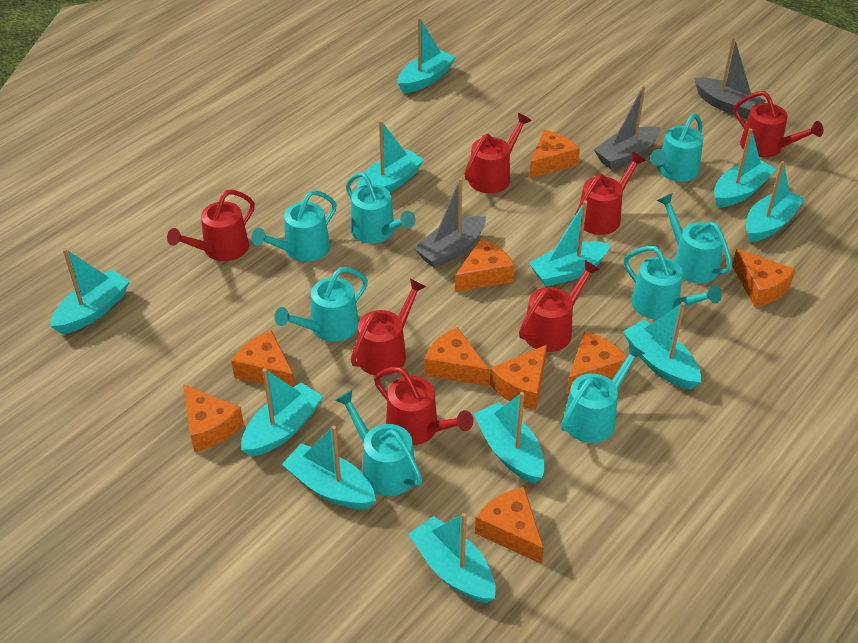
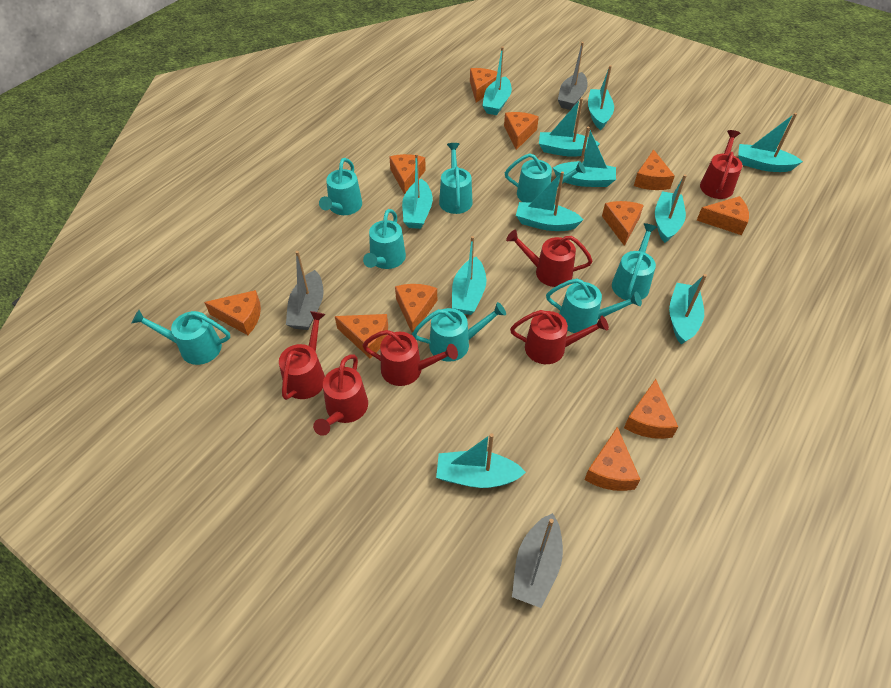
orange cheese: [183,384,244,452] [231,330,295,387] [424,327,490,386] [455,239,514,292] [475,487,544,564] [490,345,547,410] [529,130,580,178] [567,331,627,394] [732,249,795,307] = 9 -> [204,290,261,335] [335,314,388,358] [389,154,426,195] [395,284,437,333] [470,68,497,103] [504,112,539,150] [584,427,641,491] [602,201,644,246] [624,379,678,439] [634,149,675,190] [697,196,749,235] = 11
red watering can: [167,190,255,261] [351,278,427,376] [374,367,473,445] [464,113,532,193] [519,260,600,352] [575,152,646,235] [734,91,823,157] = 7 -> [279,311,326,400] [313,354,368,436] [362,330,458,386] [506,230,592,287] [510,310,609,364] [700,130,742,199] = 6

